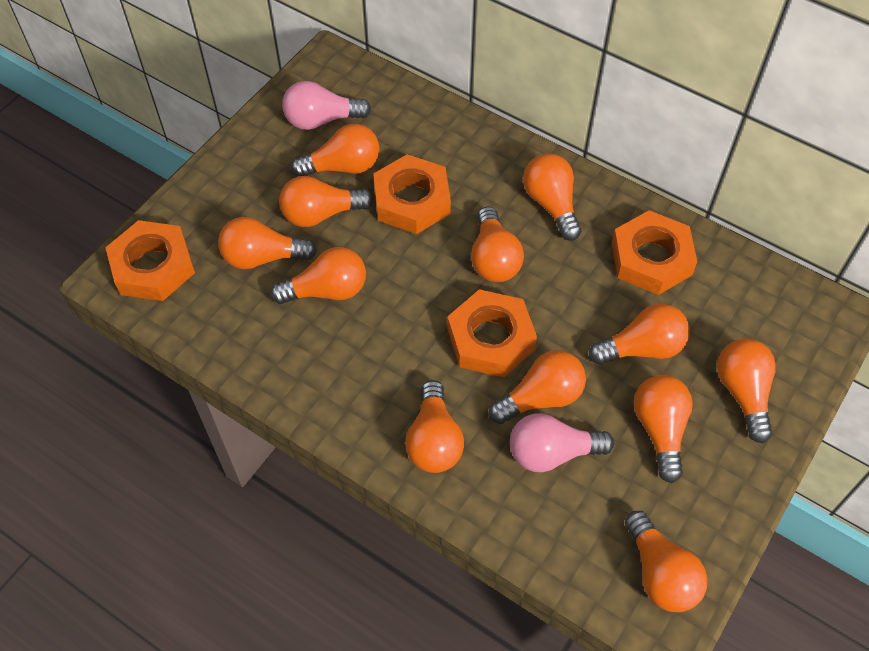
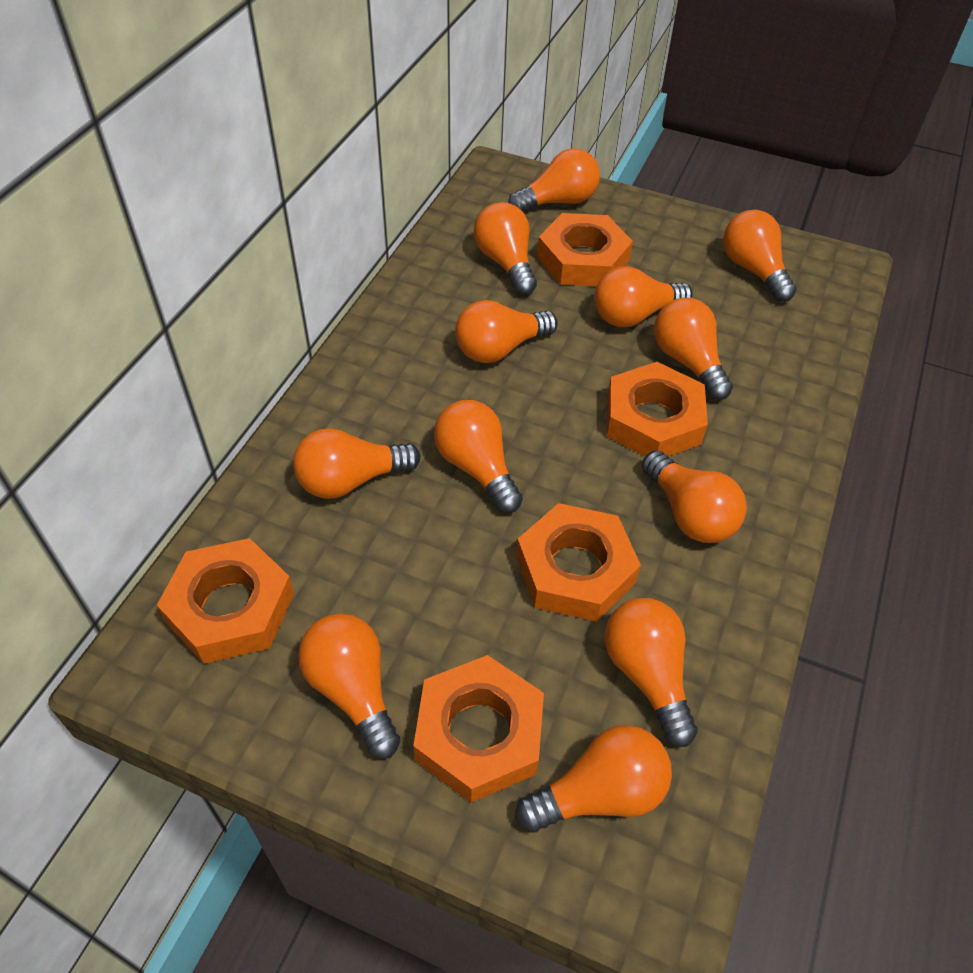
orange nut: [105,220,195,301] [373,154,451,234] [447,289,537,378] [612,210,697,295] = 4 -> [157,538,294,664] [413,655,544,803] [516,503,641,622] [537,213,633,286] [607,362,708,456] = 5
pink light bulb: [282,81,371,130] [510,413,614,472] = 2 -> none = 0

